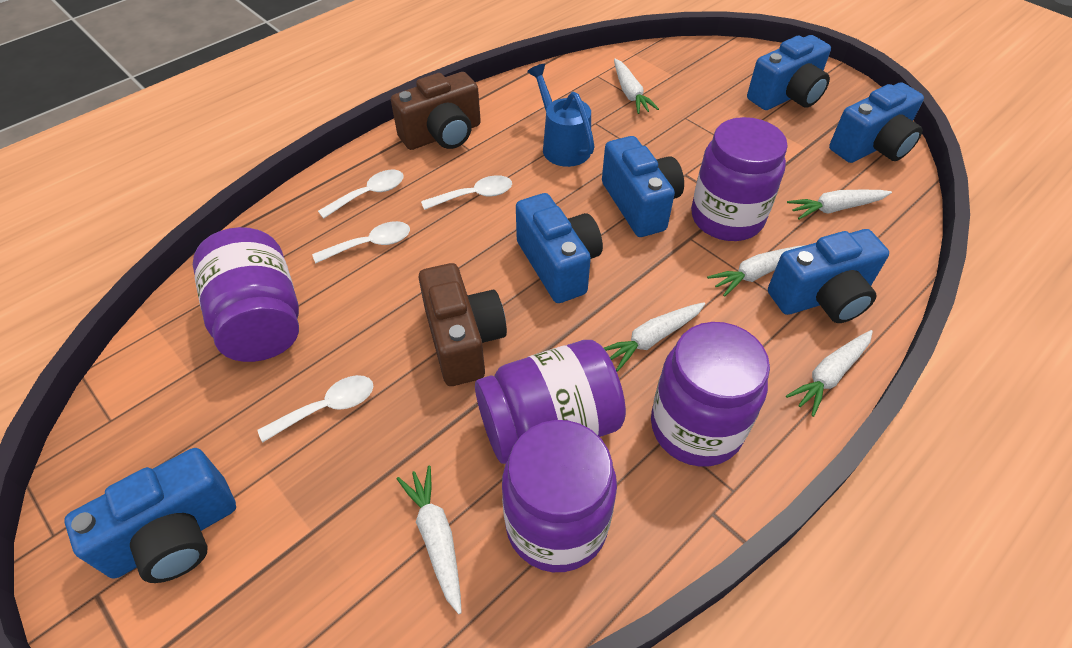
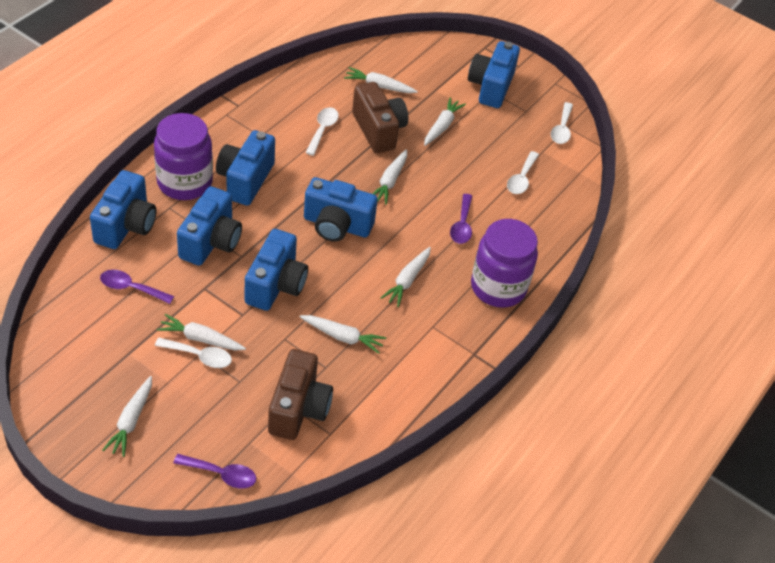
blue watering can: [527,64,595,167] = 1 -> none = 0
purple jar: [193,227,299,362] [475,340,626,464] [502,420,617,572] [651,322,770,467] [691,117,788,241] = 5 -> [154,113,213,200] [471,219,538,308] = 2
purple spoon: none = 0 -> [100,270,174,304] [173,454,256,489] [450,194,472,244] = 3
white carrot: [397,466,462,614] [604,302,705,372] [614,59,659,114] [707,245,806,297] [786,330,873,417] [787,190,892,219] = 6 -> [102,376,152,457] [157,314,246,351] [300,315,386,354] [344,67,418,93] [373,149,407,205] [381,247,431,307] [424,97,466,146] = 7

